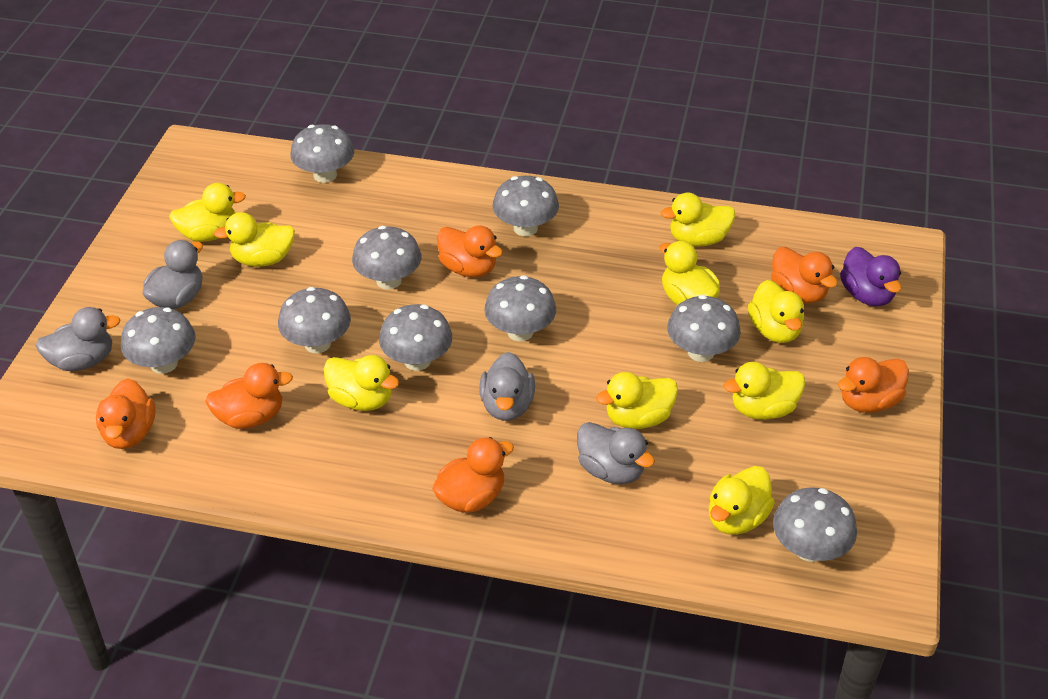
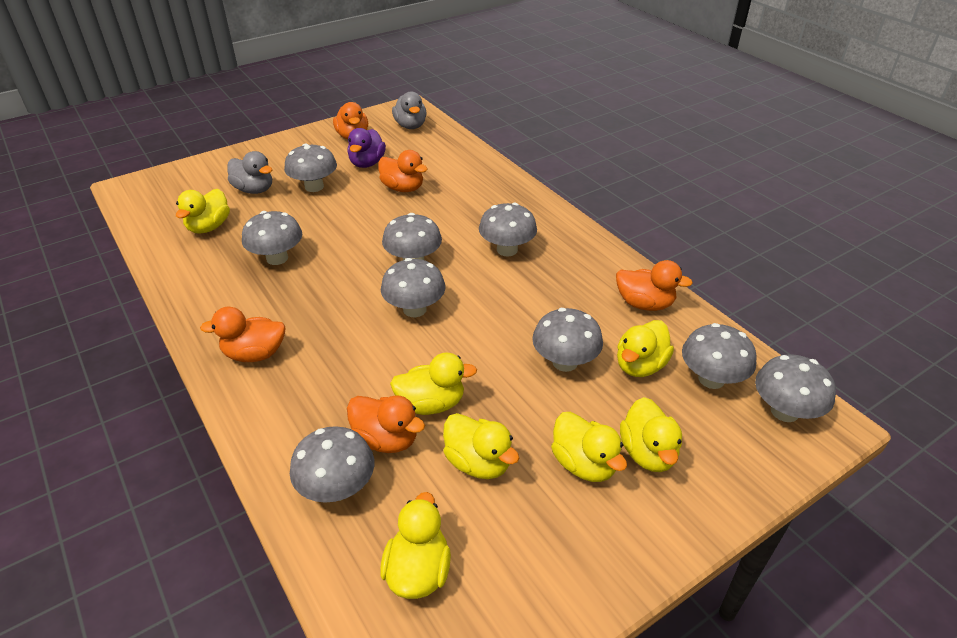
grey duck: [35,307,121,371] [143,240,203,309] [479,352,535,421] [577,422,655,484] = 4 -> [227,151,272,194] [392,91,427,129] = 2
orange duck: [96,378,155,449] [205,363,293,429] [432,437,514,513] [437,225,503,277] [771,247,838,303] [838,357,909,413] = 6 -> [200,307,285,362] [333,102,368,140] [347,395,425,453] [378,150,428,192] [616,260,693,311] = 5
yellow duck: [169,183,246,242] [214,212,295,267] [323,355,399,411] [596,372,678,429] [660,241,720,305] [661,193,735,247] [709,466,775,535] [724,362,805,420] [748,280,804,343] = 9 -> [176,189,230,234] [380,492,451,599] [390,353,477,415] [443,413,519,479] [551,412,627,482] [617,320,674,377] [620,397,682,472] = 7

